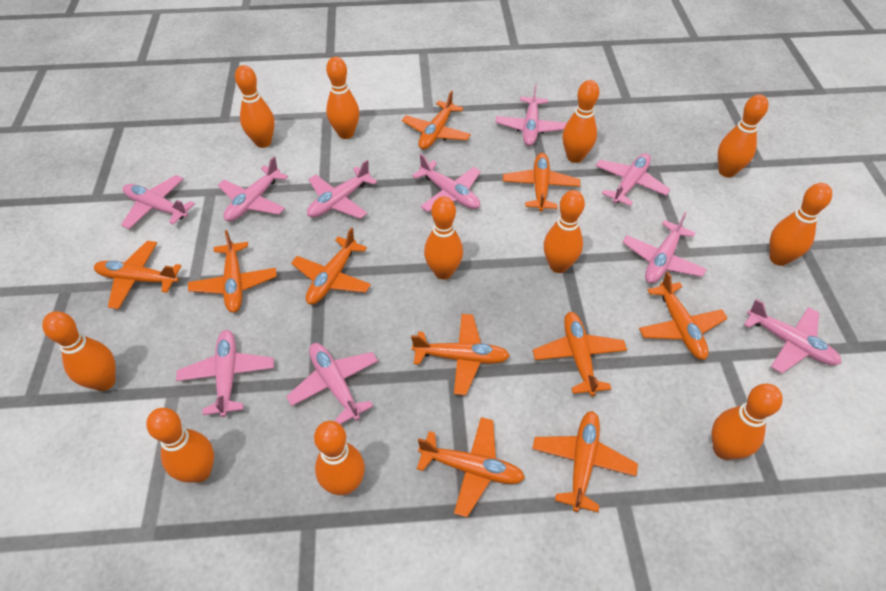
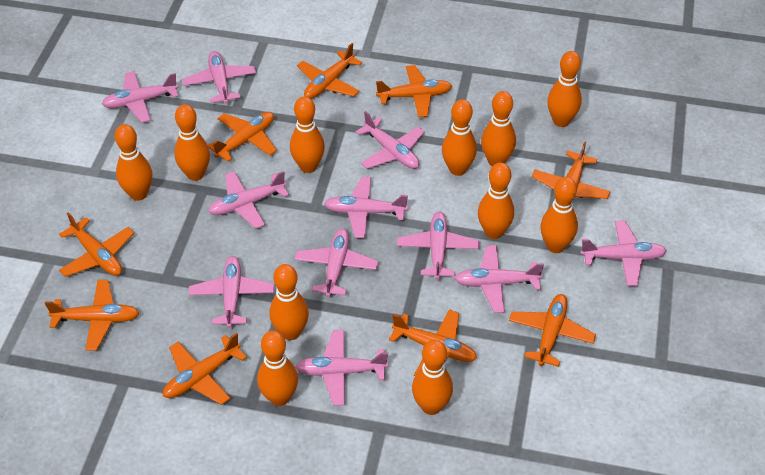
orange plane: [94,241,181,309] [188,230,277,313] [291,227,371,304] [402,90,471,150] [411,314,510,395] [417,417,525,517] [503,153,580,212] [532,411,638,512] [533,312,627,396] [639,271,728,360] = 10 -> [45,280,139,351] [59,212,134,277] [163,333,247,405] [208,112,277,162] [297,43,362,99] [376,65,452,117] [389,309,477,376] [509,294,596,367] [532,141,611,201] = 9
pink plane: [121,175,195,229] [176,330,274,417] [218,157,288,222] [286,343,378,424] [307,160,377,219] [412,154,481,212] [495,84,567,146] [595,153,670,206] [622,212,707,283] [744,299,841,373] = 10 -> [102,71,178,123] [182,51,256,104] [188,256,274,328] [208,171,289,229] [295,228,378,297] [295,330,388,406] [324,177,408,238] [356,111,425,169] [397,212,480,280] [454,245,544,313] [580,221,667,286] = 11

